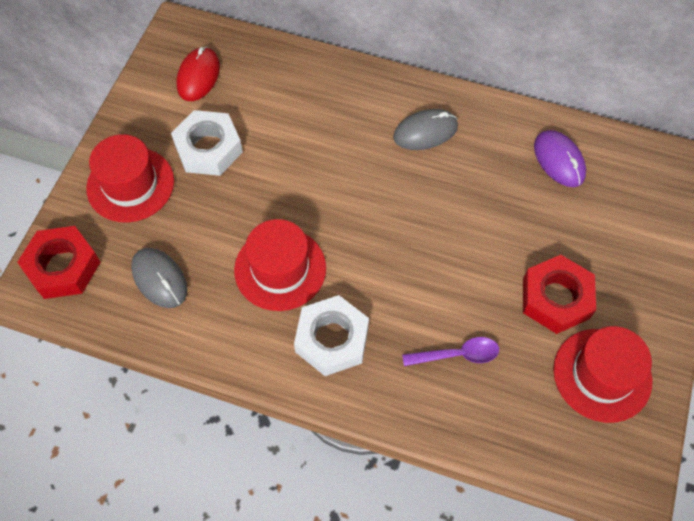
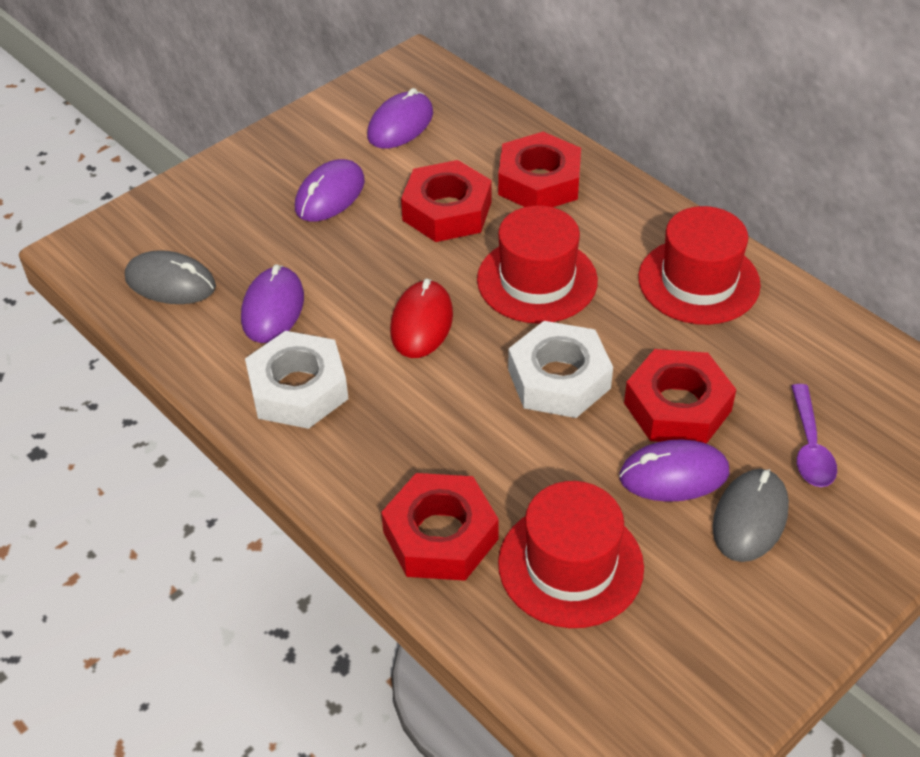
purple mouse: [534,130,586,187] = 1 -> [241,264,304,343] [295,159,365,222] [367,88,433,148] [619,439,730,502] = 4
red nut: [17,226,100,299] [523,255,596,334] = 2 -> [381,473,499,581] [401,160,492,242] [498,132,581,207] [624,349,736,444] = 4

